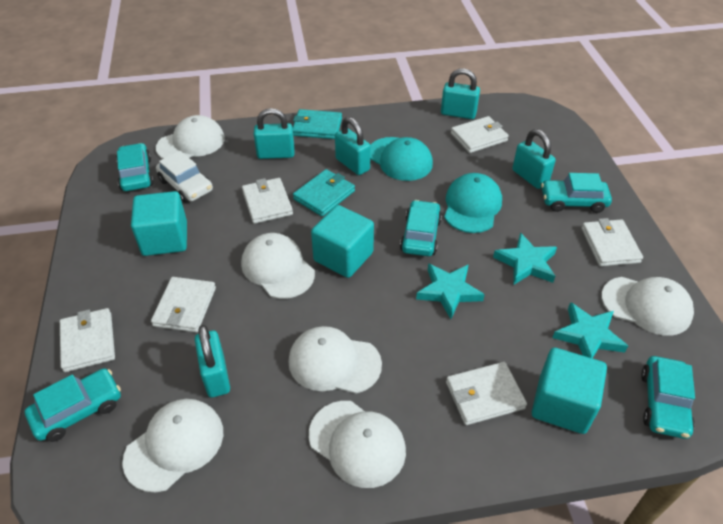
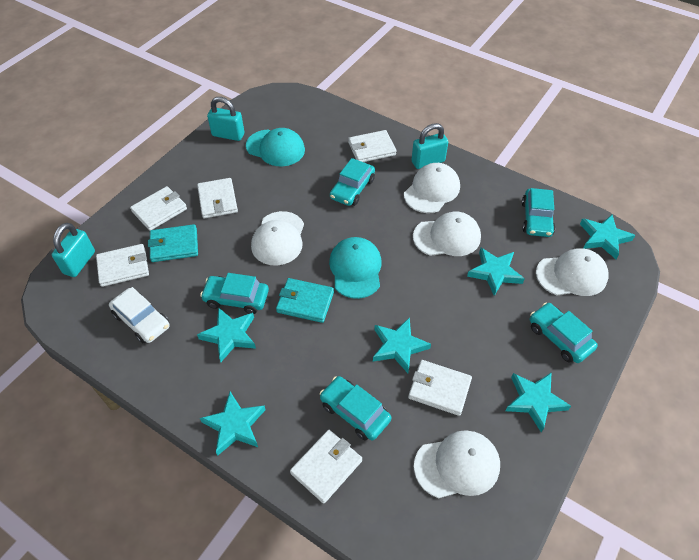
turquoise cube: [131,191,187,256] [311,205,374,278] [532,348,607,434] = 3 -> none = 0
turquoise padlock: [195,325,230,397] [254,108,295,159] [335,117,371,175] [441,68,480,119] [512,129,556,189] = 5 -> [51,223,95,277] [207,97,244,141] [411,123,448,169] = 3
turquoise star: [416,263,485,319] [493,232,557,285] [552,302,628,358] = 3 -> [197,307,256,362] [200,392,266,456] [373,317,431,373] [467,248,525,296] [505,373,571,432] [580,214,635,259] = 6
white cap: [122,399,223,492] [156,115,225,159] [241,233,315,299] [288,326,382,394] [309,401,406,488] [601,277,694,336] = 6 -> [251,211,304,265] [404,163,460,213] [413,212,481,256] [414,430,500,498] [536,249,609,296] = 5

